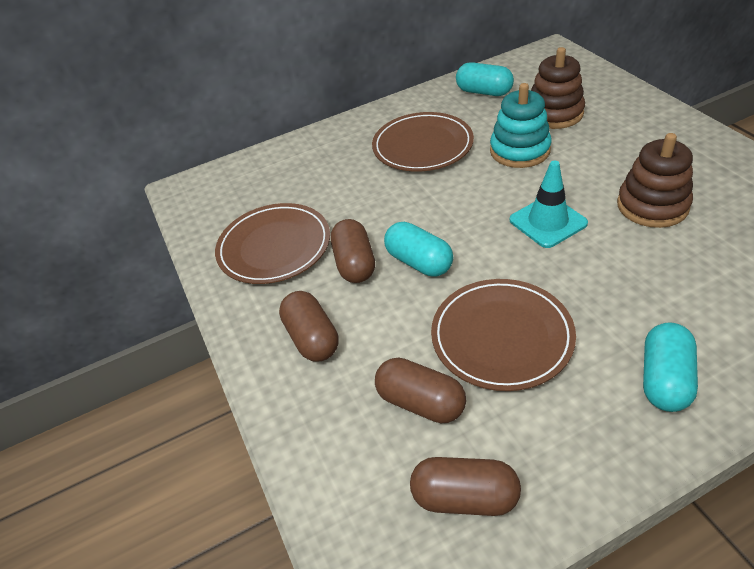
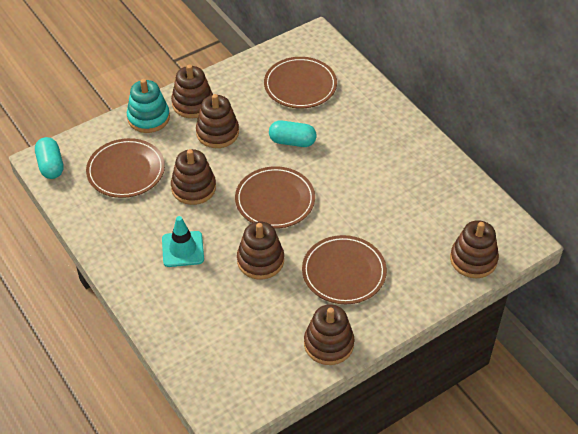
brown capsule: [279,291,339,362] [331,219,375,283] [375,358,466,423] [410,457,521,516] = 4 -> none = 0
brown plate: [215,203,330,284] [372,112,474,172] [431,279,576,391] = 3 -> [86,138,165,198] [235,166,315,229] [264,57,337,108] [302,235,387,304] = 4
brown stacking toy: [531,47,585,129] [617,133,693,228] = 2 -> [171,64,213,118] [171,149,216,205] [196,94,239,148] [237,222,284,280] [304,304,354,365] [450,220,499,278] = 6
turquoise capsule: [384,222,453,277] [456,62,514,96] [643,322,698,412] = 3 -> [35,137,64,179] [269,121,317,147] = 2

